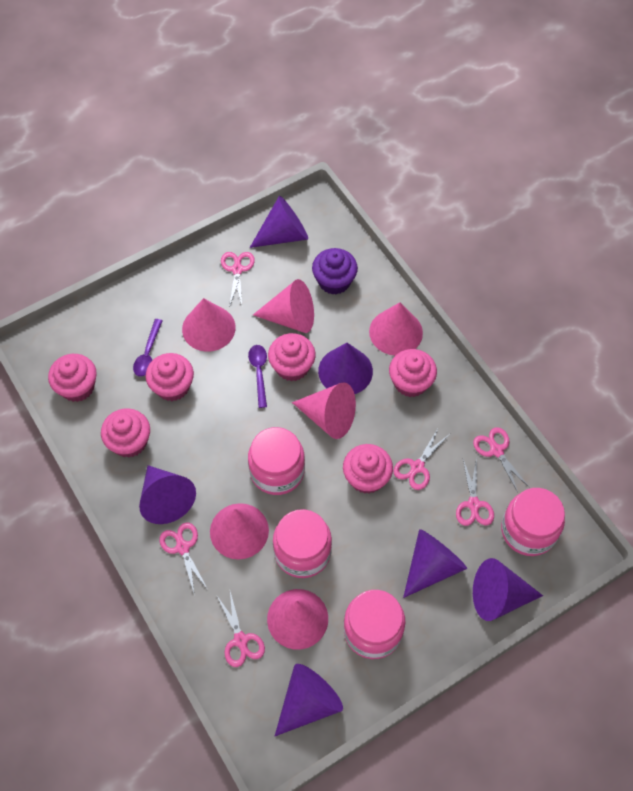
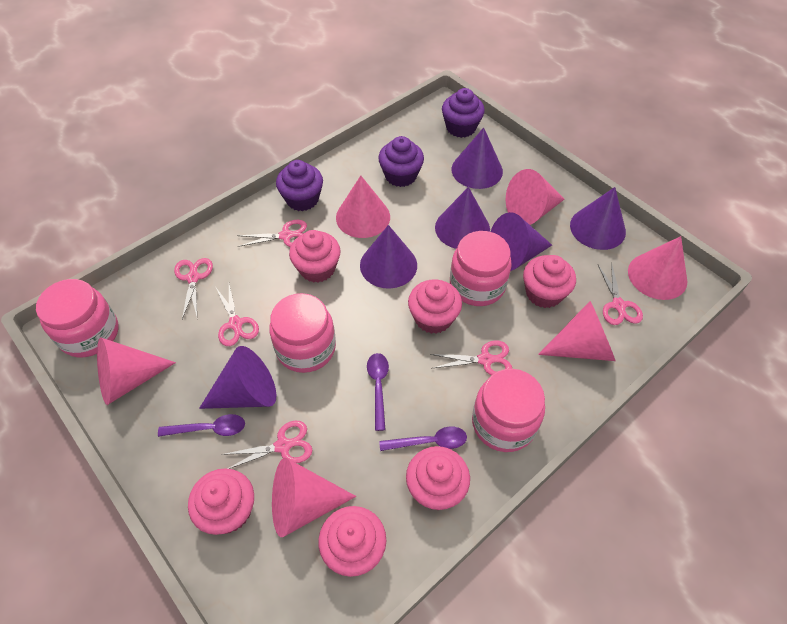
purple cupcake: [312,248,358,295] = 1 -> [276,160,323,211] [378,136,424,187] [442,88,485,138] = 3
purple spoon: [133,319,163,377] [248,345,267,408] = 2 -> [158,414,245,437] [367,353,389,431] [379,427,467,451] = 3

